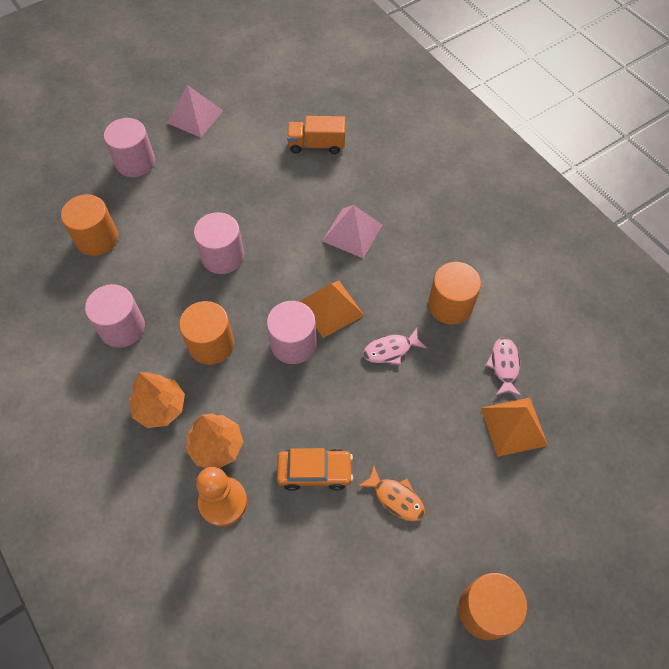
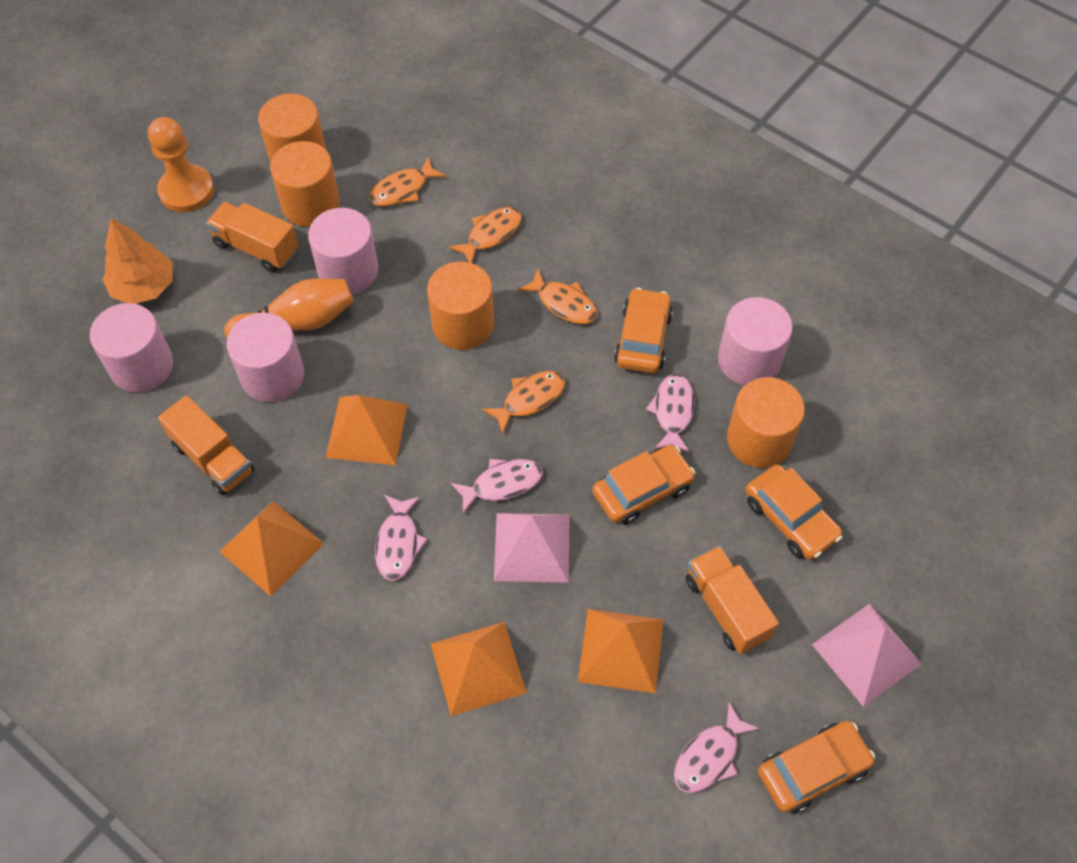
orange bowling pin: none = 0 -> [224,278,354,338] = 1
orange car: [277,448,353,491] = 1 -> [592,445,696,525] [614,288,673,373] [746,465,842,560] [758,721,875,814] = 4
orange fish: [358,465,425,522] = 1 -> [369,157,446,206] [449,207,522,263] [482,371,565,434] [518,269,597,324] = 4
orange pyramid: [299,281,365,338] [481,398,548,457] = 2 -> [219,501,324,597] [326,395,408,465] [431,622,527,716] [578,609,663,693] = 4
orange tree: [129,372,185,428] [186,413,243,468] = 2 -> [102,218,173,304] = 1
orange truck: [287,116,345,154] = 1 -> [158,395,255,496] [206,202,299,272] [686,546,779,654] = 3
pink fish: [363,328,427,365] [485,337,521,396] = 2 -> [375,495,428,581] [451,459,543,514] [646,373,695,453] [674,702,760,793] = 4

